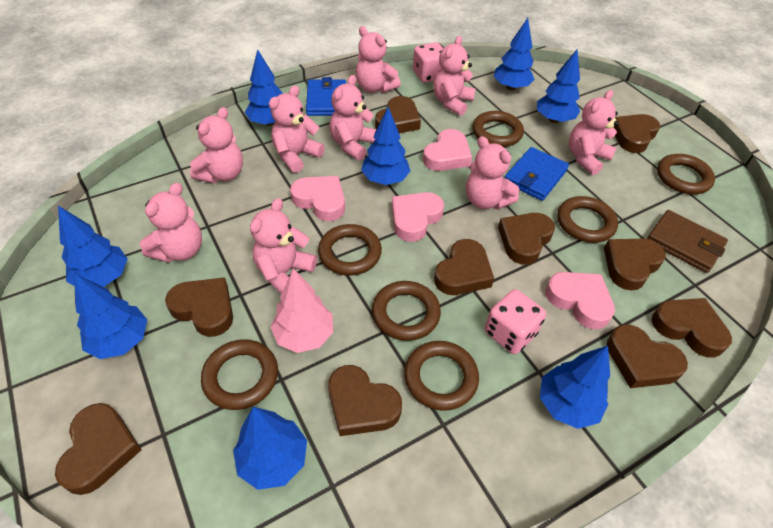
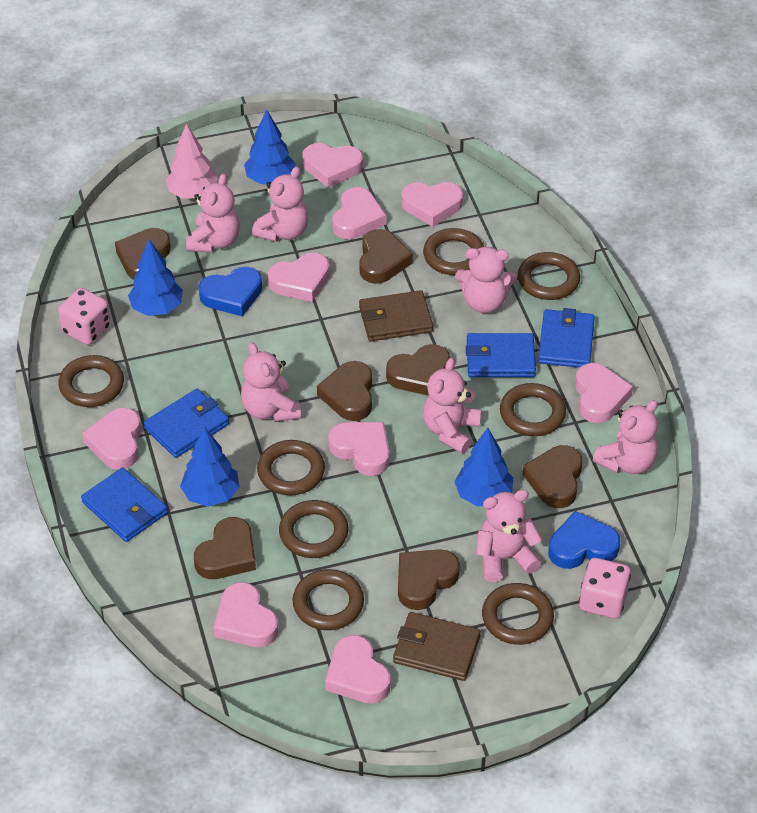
blue heart: none = 0 -> [199,267,262,316] [548,511,620,569] = 2
blue tree: [58,206,127,287] [74,273,147,359] [233,407,307,490] [245,49,283,126] [361,107,410,185] [494,18,535,90] [537,50,580,123] [540,346,610,429] = 8 -> [128,239,183,316] [180,427,239,507] [244,110,296,184] [454,428,513,507] = 4
blue wallet: [306,77,346,116] [505,147,569,201] = 2 -> [81,468,168,542] [143,389,229,458] [466,333,536,377] [538,308,595,368] = 4
brown heart: [55,403,142,495] [165,277,233,337] [328,365,402,436] [375,96,421,133] [434,239,494,295] [498,213,555,265] [604,239,666,291] [607,325,688,388] [614,114,660,153] [652,298,732,358] = 10 -> [115,228,171,280] [194,517,256,579] [317,361,372,421] [359,229,413,284] [386,344,450,396] [398,549,460,610] [523,445,582,508] = 7
brown ring: [201,339,278,410] [318,224,382,276] [372,281,441,341] [404,341,479,411] [472,111,524,147] [557,196,618,243] [657,154,715,194] = 7 -> [58,355,124,407] [257,440,325,495] [279,500,349,558] [292,569,364,630] [423,228,484,275] [482,583,554,645] [500,383,566,436] [518,252,580,300] = 8
brown wallet: [647,210,728,273] = 1 -> [359,290,433,342] [393,612,481,681] = 2
pink heart: [290,176,345,221] [392,192,444,242] [423,129,472,171] [545,272,615,329] = 4 -> [82,407,141,470] [214,582,278,647] [267,253,330,302] [303,143,363,188] [325,635,391,704] [328,422,390,476] [332,187,386,239] [401,182,463,227] [575,363,633,423] = 9
pink teddy bear: [140,183,202,262] [190,107,243,183] [250,198,317,294] [269,85,325,173] [329,75,376,161] [356,26,401,93] [433,36,476,116] [466,136,520,209] [569,90,619,175] = 9 -> [186,173,240,252] [241,342,301,422] [252,167,309,242] [423,358,481,454] [455,247,517,313] [476,490,542,582] [593,400,658,474] = 7

